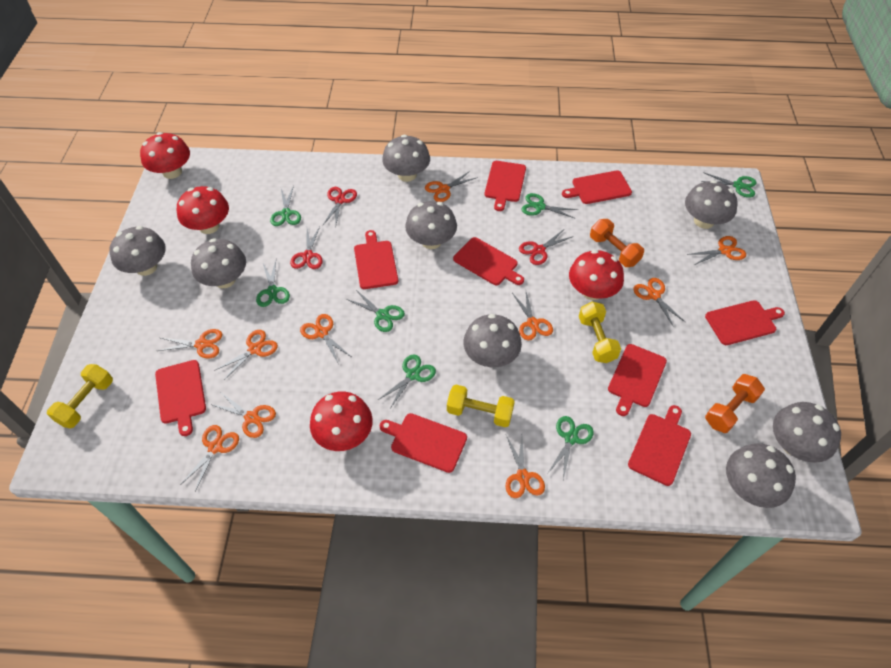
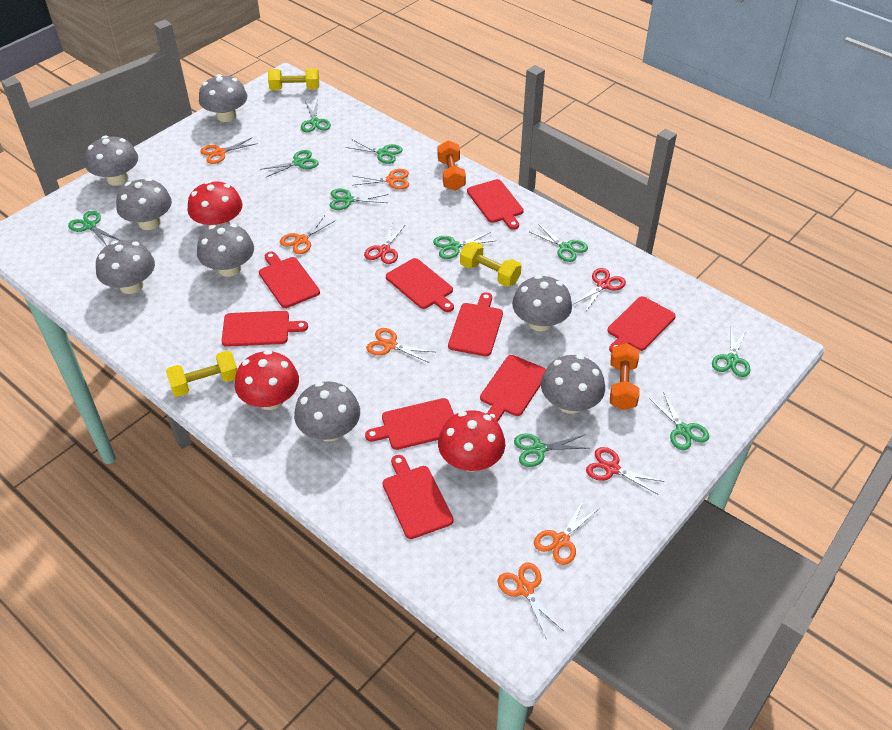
green scissors: [256,261,290,307] [270,186,301,226] [346,290,405,332] [378,354,436,408] [521,193,578,219] [547,416,594,480] [701,172,757,198] = 7 -> [68,211,119,246] [260,150,319,178] [301,100,331,132] [330,189,388,210] [346,140,403,164] [433,232,494,259] [514,433,589,467] [530,224,588,262] [649,392,709,450] [712,325,751,377] = 10
orange scissors: [158,329,222,358] [180,425,239,491] [210,393,276,438] [214,330,278,380] [300,314,351,363] [425,171,478,202] [506,435,545,498] [512,292,553,340] [633,278,685,327] [687,236,746,265] = 10 -> [200,137,258,164] [280,216,336,254] [352,169,409,190] [366,328,434,363] [498,563,564,638] [534,501,599,565] = 6
red mushroom: [140,132,190,179] [177,186,229,234] [310,391,373,451] [569,250,624,300] = 4 -> [188,181,242,228] [235,350,299,410] [438,410,505,472] = 3

